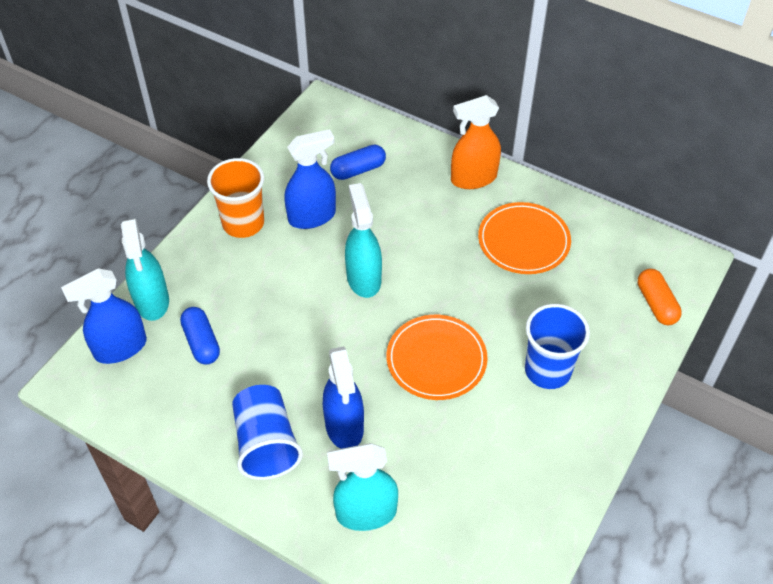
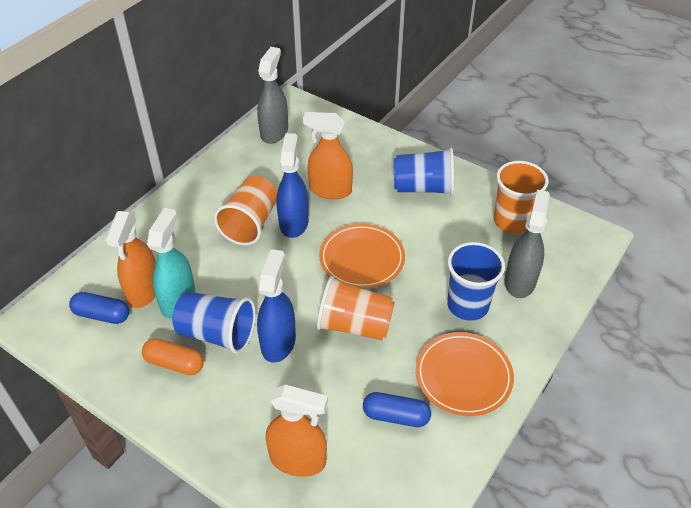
blue cup: [232,385,303,480] [525,304,590,389] = 2 -> [172,292,256,354] [394,148,454,196] [447,242,505,321] = 3
blue spray bottle: [61,268,147,364] [284,129,336,229] [323,346,364,449] = 3 -> [257,249,296,363] [277,133,309,238] = 2
grey spray bottle: none = 0 -> [257,47,288,144] [505,190,550,298] = 2
orange cup: [207,158,264,238] = 1 -> [214,176,277,246] [317,276,395,340] [494,161,548,233] = 3
orange spray bottle: [451,95,501,189] = 1 -> [105,211,156,308] [265,385,328,477] [303,112,353,199] = 3
turquoise spray bottle: [121,219,169,321] [327,443,398,531] [345,183,382,298] = 3 -> [147,208,195,318] = 1

